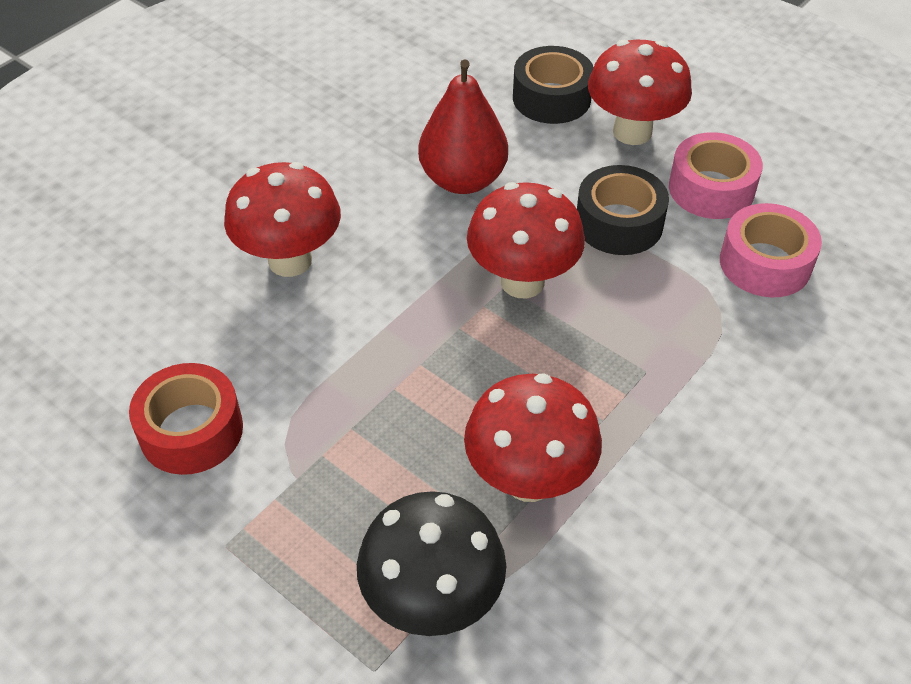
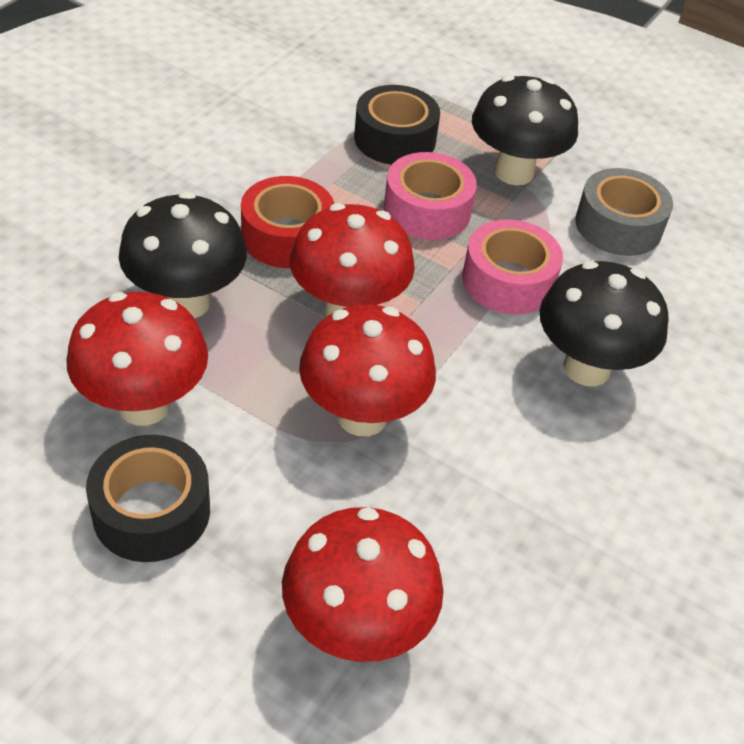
black mushroom: [357,491,506,636] = 1 -> [119,192,247,318] [472,75,578,185] [539,261,669,386] = 3
grey tape: none = 0 -> [575,168,673,256] = 1
red pear: [418,59,508,194] = 1 -> none = 0

